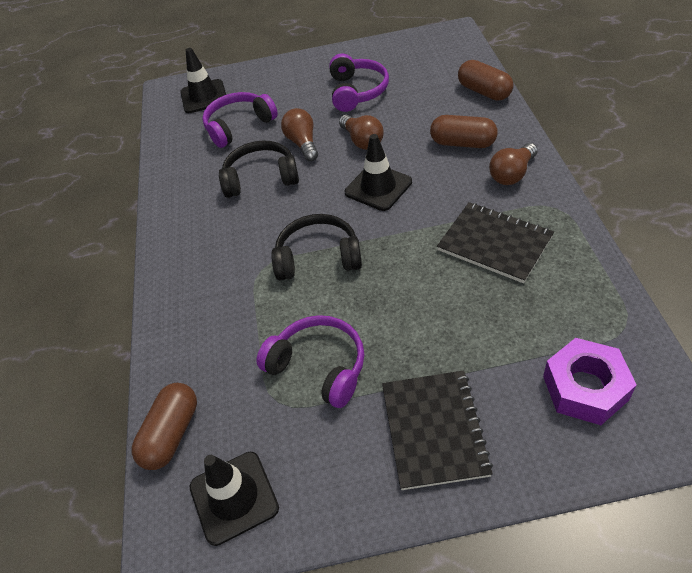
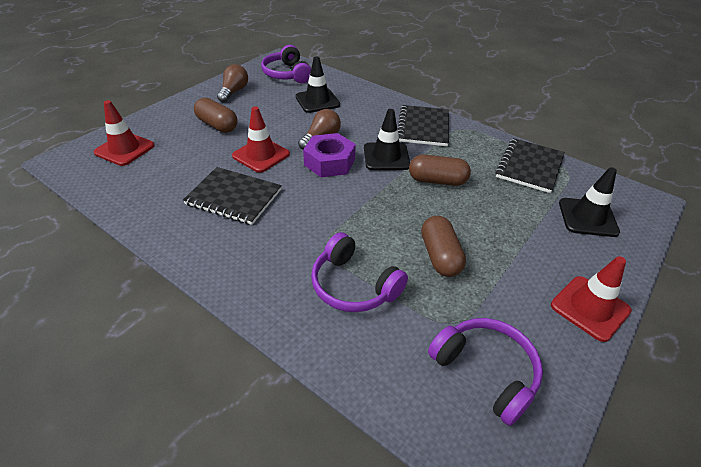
black headphones: [219,141,299,198] [271,214,362,281] = 2 -> none = 0
black notebook: [382,370,493,490] [437,202,554,283] = 2 -> [183,167,282,225] [398,105,449,146] [495,138,565,193] = 3
brown light bulb: [281,108,318,161] [339,115,384,150] [489,143,538,185] = 3 -> [217,64,248,102] [298,109,341,150] = 2
red traffic cone: none = 0 -> [93,100,155,166] [232,107,290,173] [551,256,632,342] = 3

